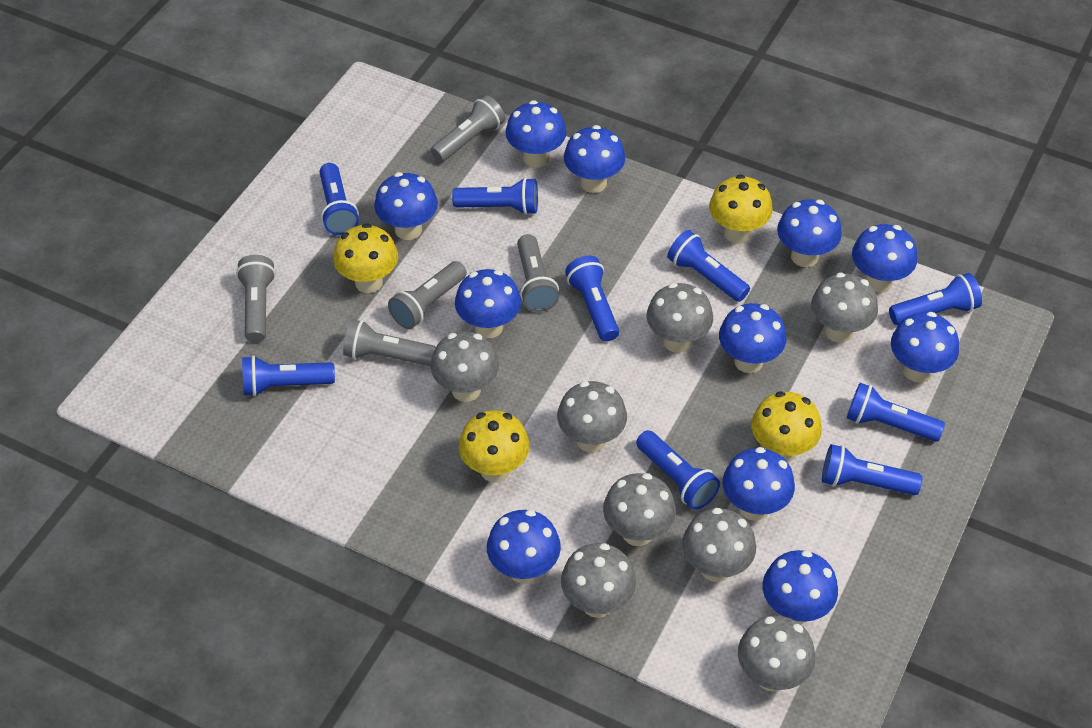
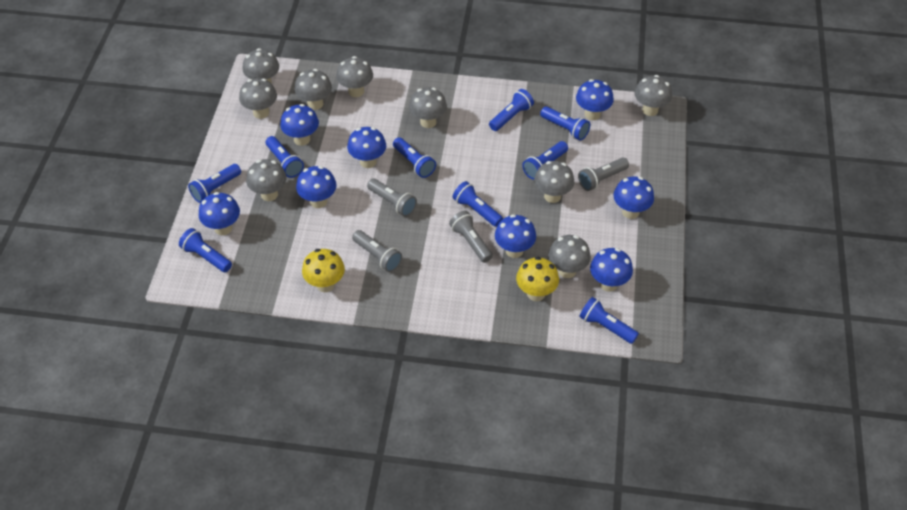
blue mushroom: [374,172,438,240] [455,269,521,338] [487,510,561,584] [505,100,567,168] [564,125,625,193] [719,303,786,373] [723,447,795,521] [763,550,838,624] [777,199,842,267] [852,224,917,292] [891,312,959,383] = 11 -> [199,192,240,235] [280,104,319,146] [296,166,337,208] [347,127,386,168] [495,214,536,258] [576,79,614,120] [590,248,633,292] [613,176,654,219] = 8
grey flashlight: [236,255,276,342] [343,319,436,366] [388,261,467,329] [431,95,505,162] [517,234,559,312] = 5 -> [352,230,402,272] [367,178,417,217] [449,211,493,263] [578,158,629,191] = 4
grey mushroom: [431,331,499,402] [557,381,627,452] [561,543,636,618] [603,473,676,546] [647,283,713,353] [682,508,756,582] [738,615,815,692] [811,273,878,343] = 8 -> [239,78,277,119] [242,48,279,84] [246,159,286,201] [294,69,332,110] [336,56,373,97] [409,87,447,128] [534,161,574,203] [548,235,591,278] [635,75,672,116] = 9
yellow mushroom: [333,223,398,293] [459,410,530,482] [709,175,773,243] [751,391,822,462] = 4 -> [302,249,345,292] [516,257,559,301] = 2

